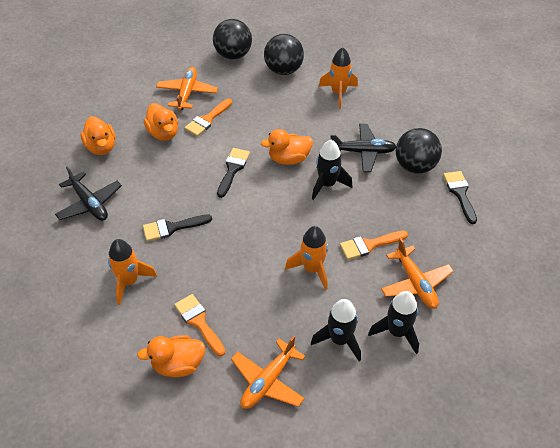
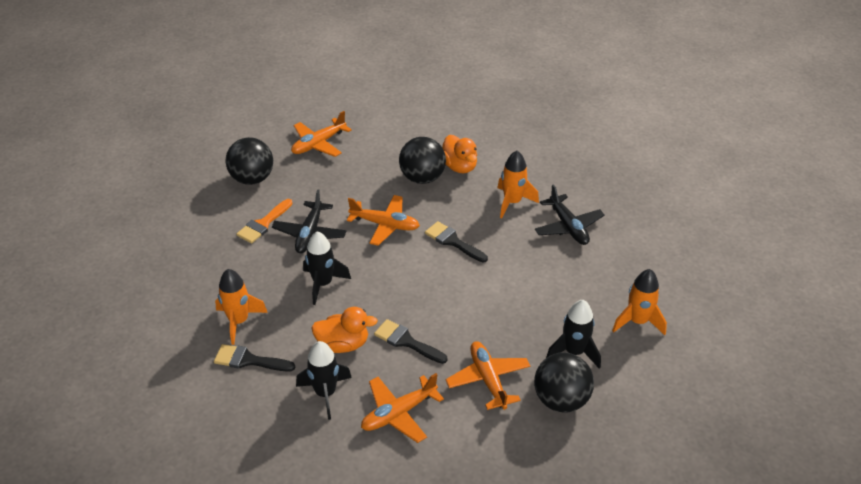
orange brush: [174,294,225,356] [184,99,232,137] [340,231,408,260] = 3 -> [236,199,293,243] = 1
orange duck: [80,116,115,155] [137,335,205,377] [143,103,178,141] [261,129,313,165] = 4 -> [311,307,378,353] [442,135,477,173] = 2
orange plane: [156,67,218,110] [231,336,306,409] [381,238,454,309] = 3 -> [291,111,352,157] [347,195,420,246] [361,373,444,443] [445,341,530,410] = 4

